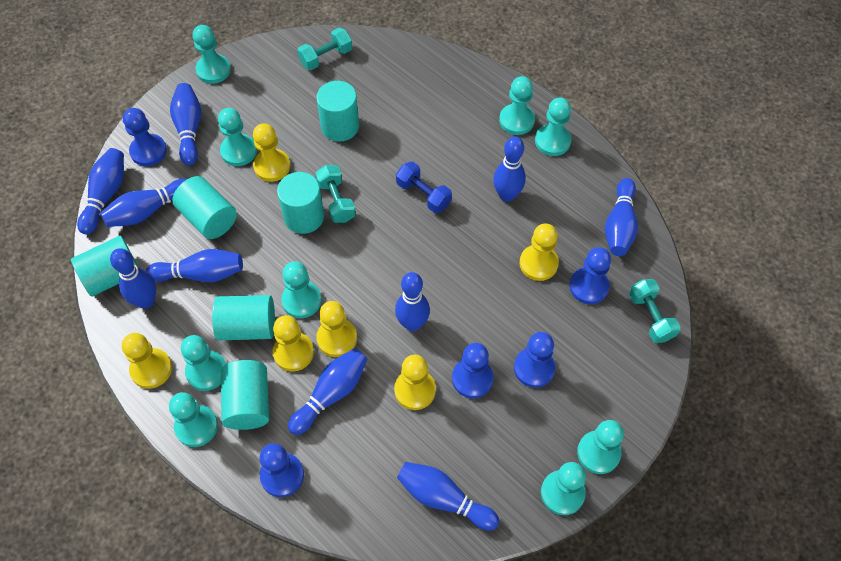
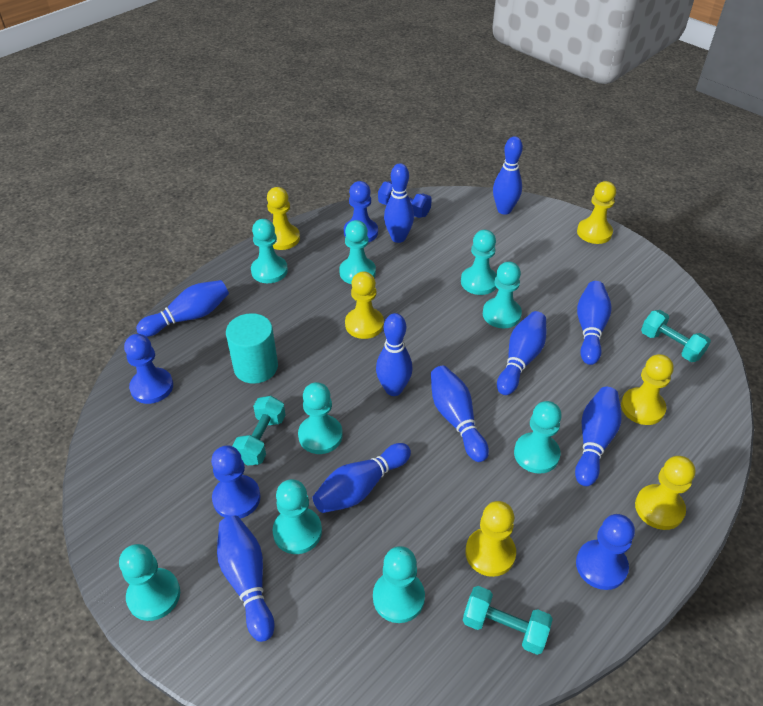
blue pawn: [123,108,167,166] [260,443,304,497] [452,343,494,398] [514,332,556,388] [569,247,611,304] = 5 -> [124,334,173,404] [211,446,261,519] [344,181,378,243] [576,514,635,590] = 4
turquoise cylinder: [71,236,138,297] [172,176,237,239] [212,295,275,341] [221,360,269,430] [277,172,324,234] [316,81,359,142] = 6 -> [226,313,278,384] = 1

